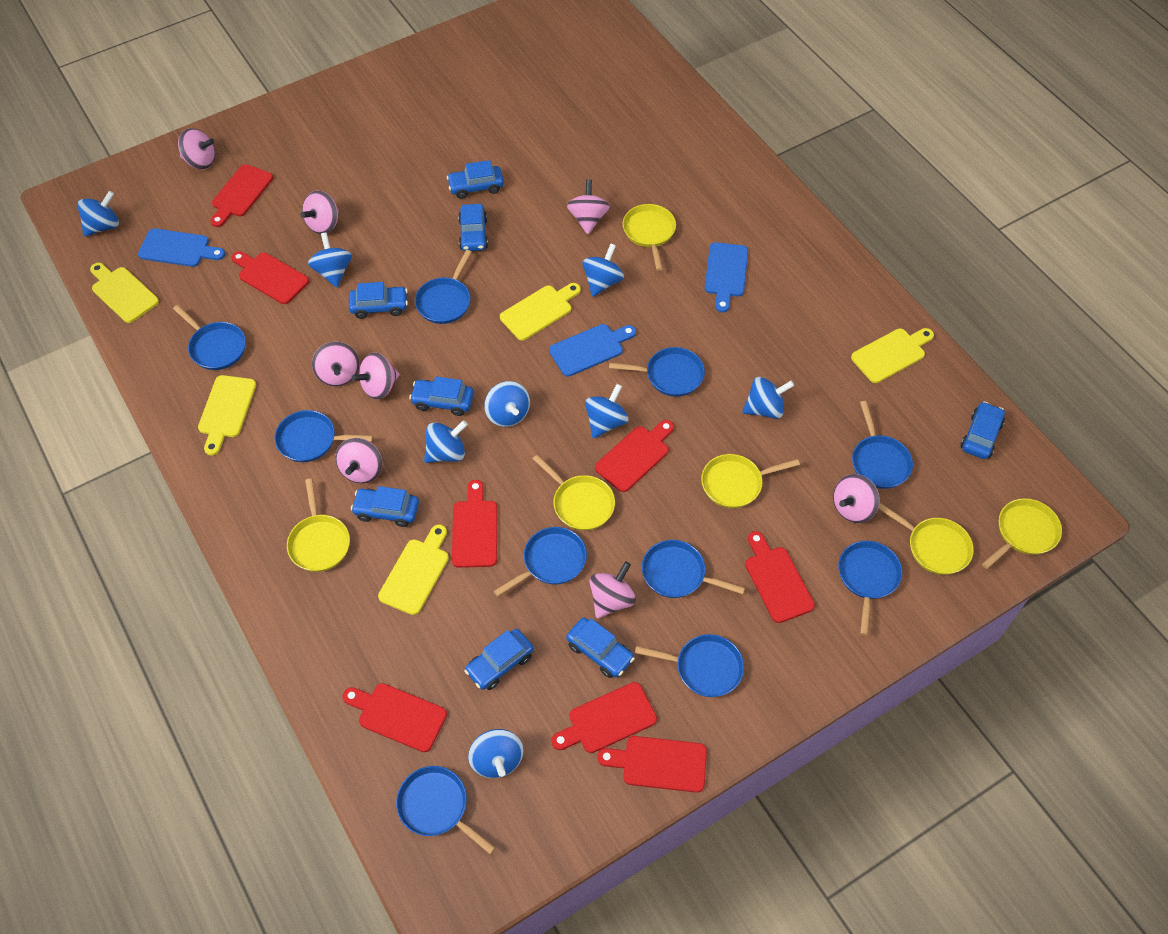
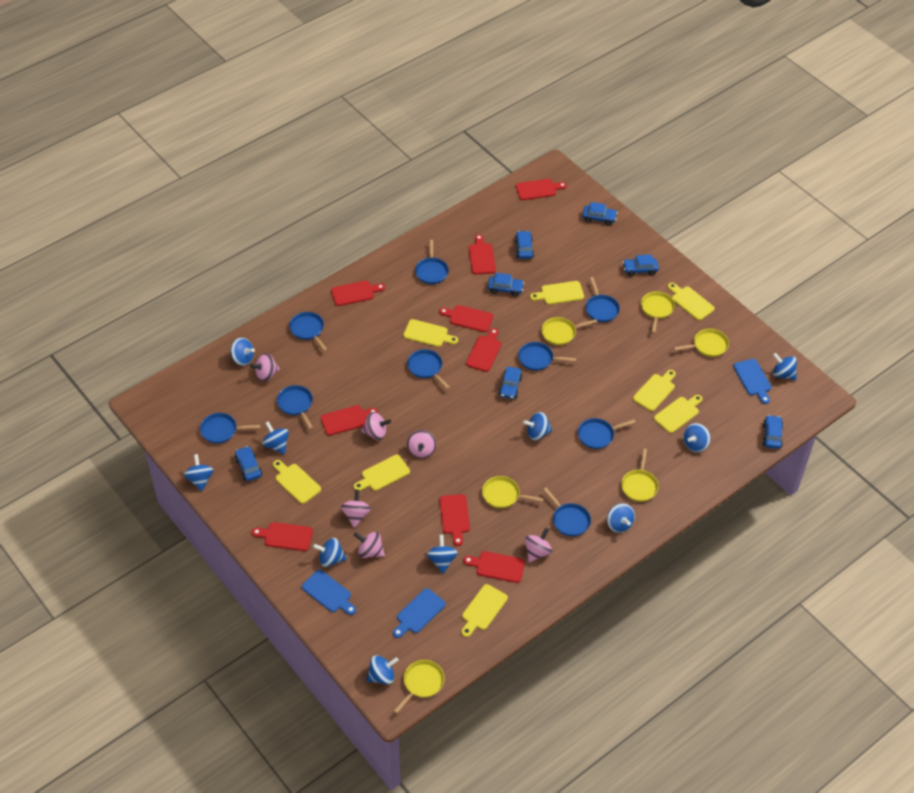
blue car: [349,282,408,319] [351,486,419,527] [409,376,474,416] [447,160,504,199] [458,204,488,251] [464,629,534,690] [566,617,635,678] [960,401,1005,459] = 8 -> [235,446,262,481] [488,273,524,297] [499,367,522,399] [515,231,534,259] [582,202,618,225] [623,254,659,276] [762,415,783,449] = 7
blue pan: [173,305,246,370] [275,410,373,462] [396,766,495,854] [415,250,472,324] [494,527,587,597] [609,347,705,397] [635,634,744,697] [642,540,745,598] [838,541,902,635] [852,401,913,489] = 10 -> [200,413,260,444] [277,385,313,429] [289,312,327,351] [407,349,450,389] [415,240,449,284] [518,342,576,371] [543,488,591,536] [578,418,636,449] [586,277,620,322] = 9
blue spinning top: [77,191,119,237] [308,232,352,288] [424,420,468,463] [468,729,524,778] [484,381,530,427] [583,244,624,297] [585,384,628,439] [742,377,794,419] = 8 -> [184,454,214,491] [230,338,255,366] [262,421,289,454] [313,538,347,567] [366,655,399,684] [427,535,458,574] [523,412,552,440] [607,503,635,533] [683,423,711,452] [773,353,797,380] = 10
pink spinning top: [178,128,215,169] [300,191,339,234] [312,342,360,387] [335,438,382,484] [352,352,400,400] [567,179,610,234] [589,561,636,619] [833,474,880,523] = 8 -> [250,353,280,381] [341,489,371,528] [354,532,385,558] [361,412,391,440] [407,430,436,458] [525,528,552,562] = 6
red cutting board: [211,164,273,227] [231,251,309,304] [342,683,447,752] [452,480,497,568] [551,682,657,753] [595,420,674,492] [597,736,707,793] [745,531,815,623] = 8 -> [252,522,313,551] [321,405,378,436] [331,281,385,306] [439,305,494,332] [439,494,470,546] [463,551,525,583] [466,328,502,372] [469,234,496,274] [516,179,567,200] = 9
yellow cutting board: [90,263,159,323] [198,375,256,455] [378,524,449,615] [500,283,581,340] [851,328,934,383] = 5 -> [273,460,321,504] [354,455,410,491] [403,319,458,347] [461,584,508,637] [530,281,584,305] [633,370,676,411] [654,395,703,433] [668,283,715,320] = 8

